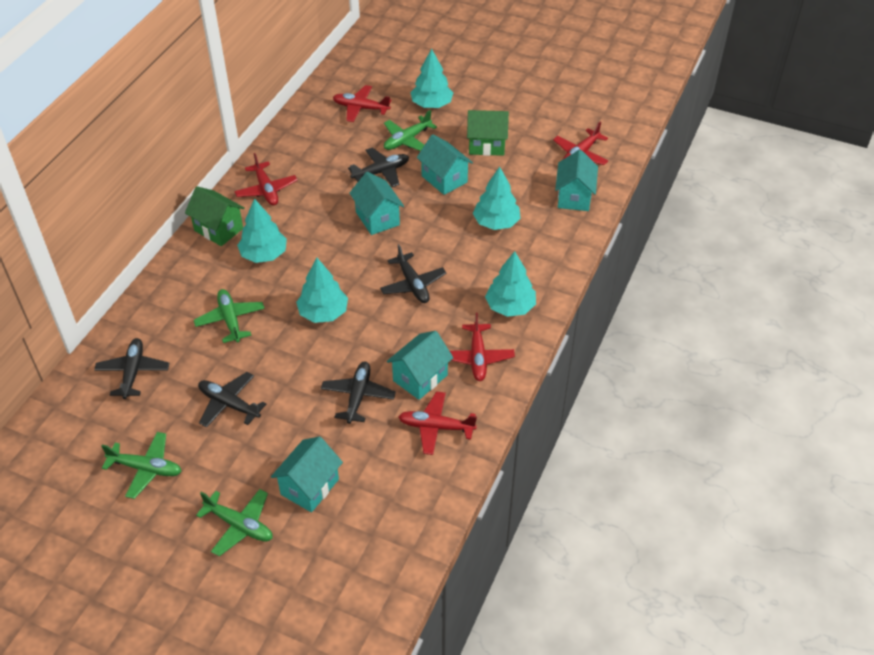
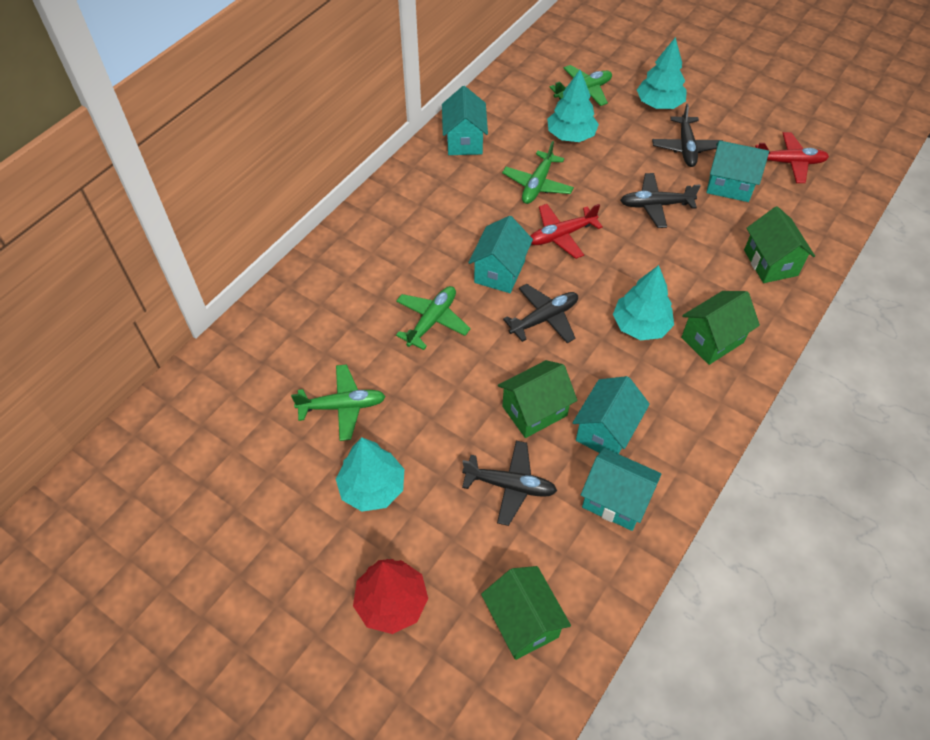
black plane: [94,338,169,399] [198,372,266,428] [321,361,396,424] [348,148,409,187] [380,244,446,303] = 5 -> [462,441,557,526] [503,284,578,343] [620,173,700,228] [652,103,723,167] = 4
green house: [185,186,245,246] [467,110,509,156] = 2 -> [481,566,571,660] [498,360,577,438] [681,291,760,365] [744,206,815,283] = 4
red plane: [234,153,298,206] [333,85,392,122] [398,391,477,455] [450,312,515,381] [553,122,608,165] = 5 -> [530,204,603,259] [755,132,829,183] = 2
red tree: none = 0 -> [353,559,428,634] = 1
turquoise tree: [237,198,287,263] [296,258,348,323] [410,49,453,108] [473,167,521,230] [485,251,536,317] = 5 -> [336,437,404,512] [547,70,599,142] [613,265,674,340] [637,37,687,109] = 4

